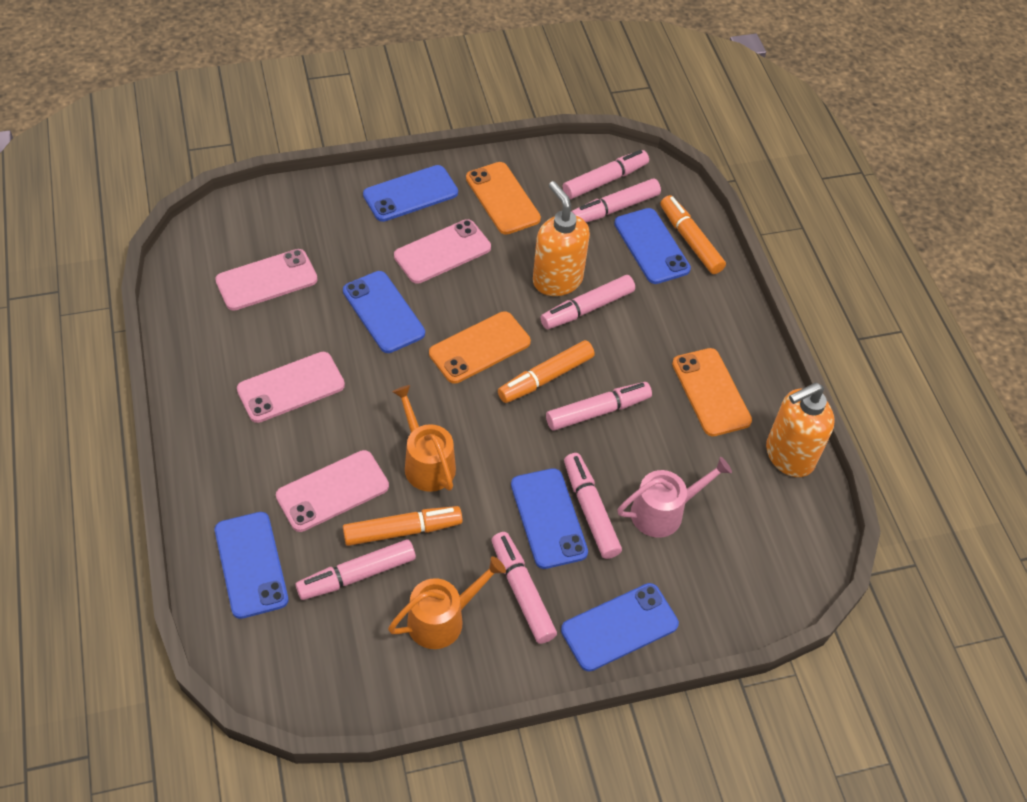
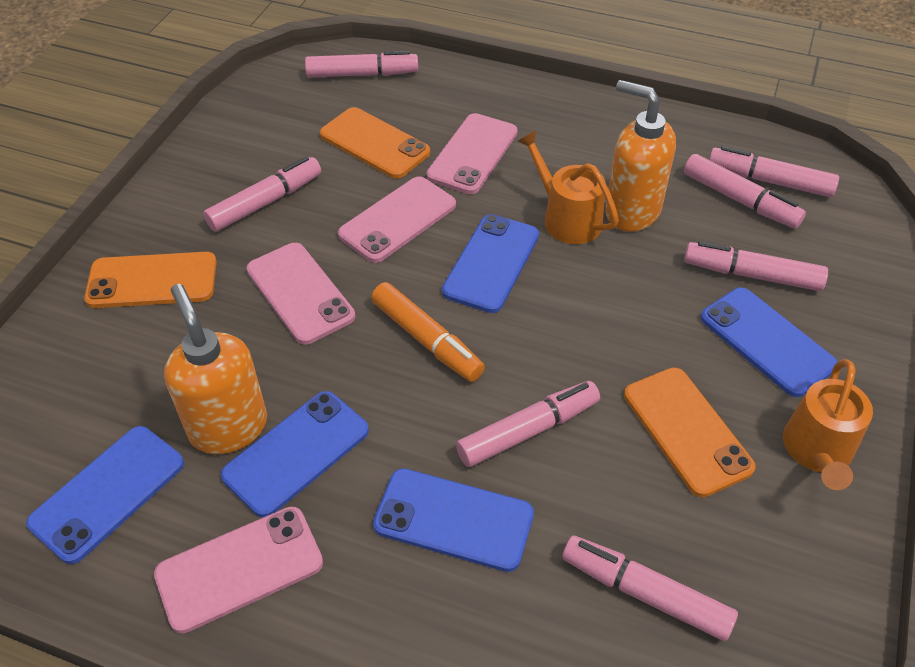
blue phone: [215,512,288,619] [343,271,425,353] [363,165,458,222] [511,468,588,569] [561,583,679,672] [614,208,691,284] = 6 -> [26,426,184,564] [221,391,369,518] [373,468,534,572] [442,214,539,313] [701,288,837,397] = 5
orange marker: [343,506,463,546] [498,340,595,403] [660,195,726,274] = 3 -> [371,282,485,382] = 1
pink watering can: [617,457,732,538] = 1 -> none = 0

